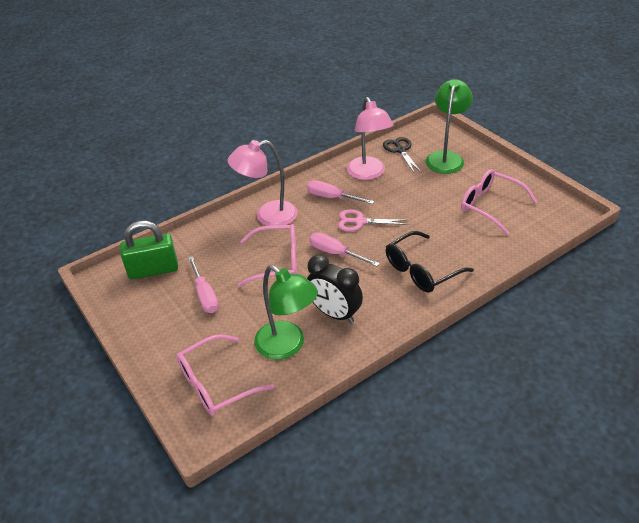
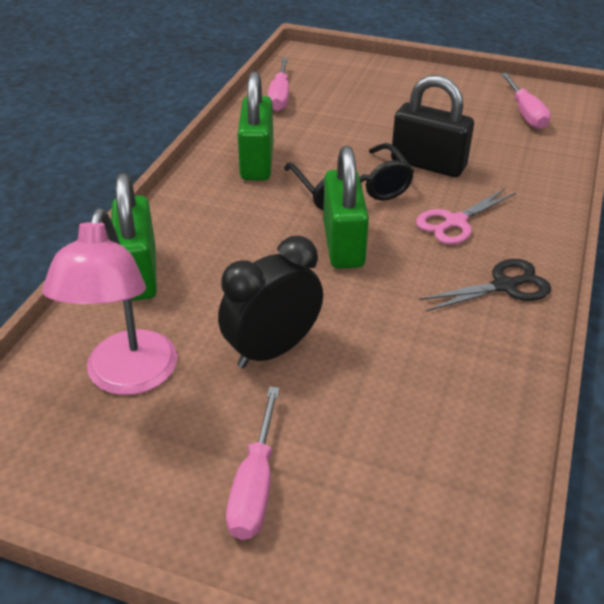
black padlock: none = 0 -> [391,75,474,177] = 1
green lamp: [254,265,318,360] [426,79,473,174] = 2 -> none = 0
green padlock: [120,221,178,280] = 1 -> [111,173,157,301] [238,71,273,180] [323,146,369,268] = 3
pink glasses: [176,334,274,416] [238,224,297,287] [461,169,538,235] = 3 -> none = 0
pink lamp: [227,140,298,226] [347,97,393,180] = 2 -> [42,209,177,395] = 1

